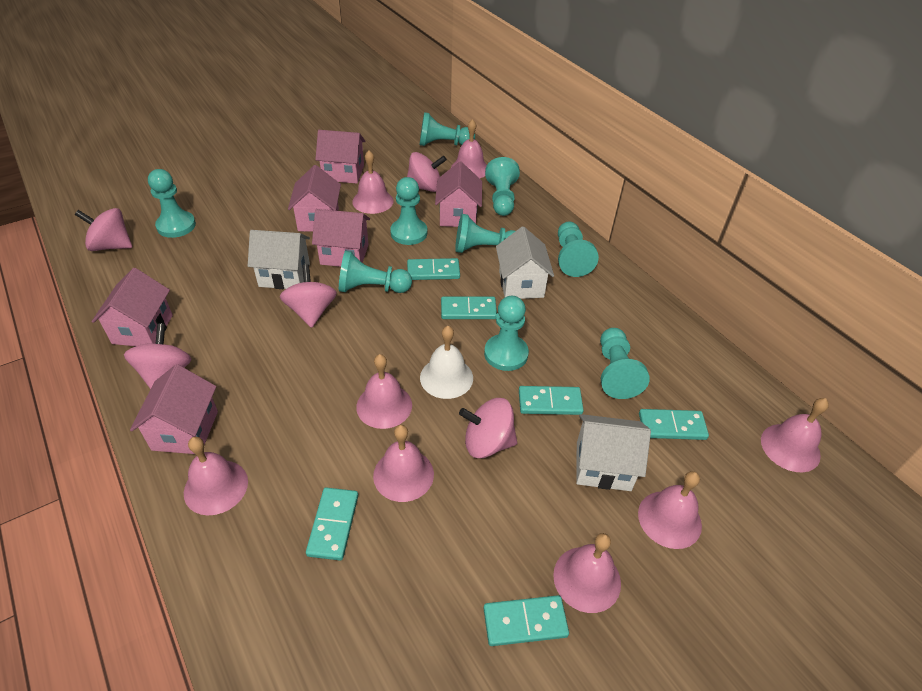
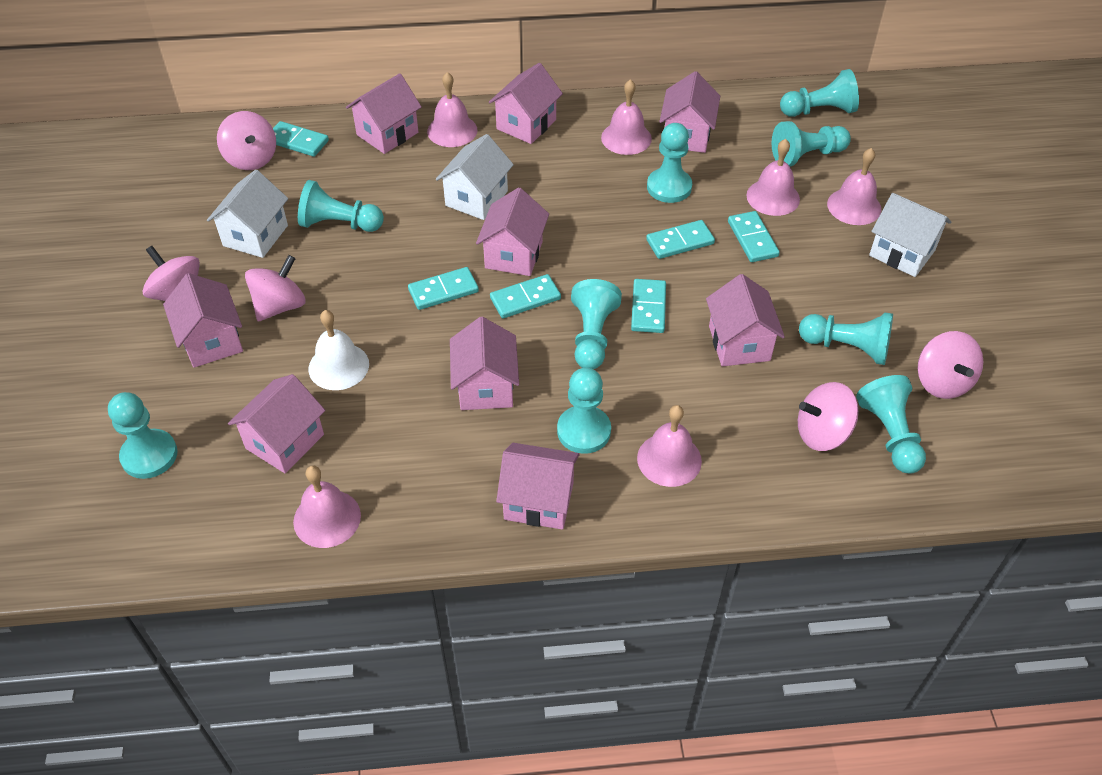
pink bell: [184,437,248,515] [352,151,394,214] [356,354,412,429] [373,425,434,502] [451,119,487,178] [553,533,621,613] [638,471,702,549] [761,398,829,472] = 8 -> [293,465,361,548] [427,72,477,147] [601,79,652,155] [637,405,702,487] [746,139,800,216] [827,148,881,225] = 6
pink house: [91,268,173,346] [130,365,218,454] [288,165,341,232] [312,209,370,267] [315,130,365,184] [435,161,482,227] = 6 -> [163,273,243,368] [228,374,325,473] [346,73,422,154] [450,317,519,410] [476,188,549,276] [489,63,563,144] [496,443,580,530] [659,71,720,153] [706,274,785,366] = 9

